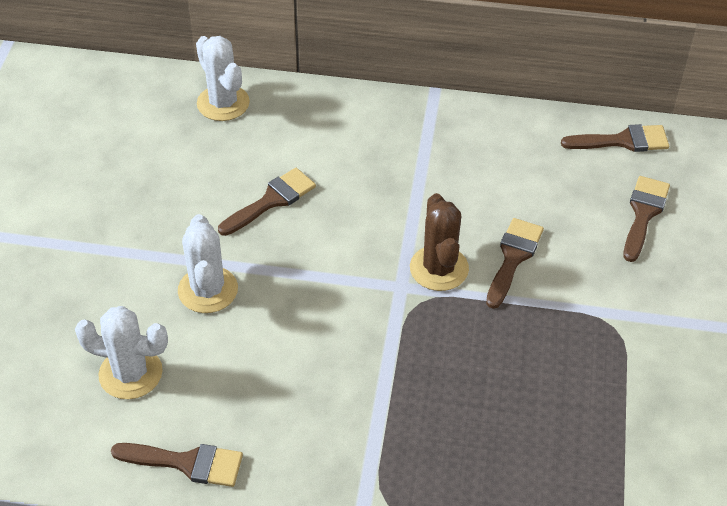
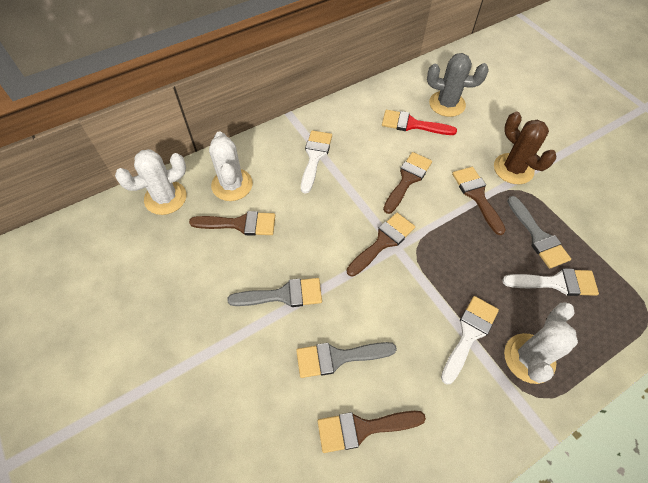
grey brush: none = 0 -> [227,278,322,307] [296,342,397,378] [507,196,571,269] = 3
grey cactus: none = 0 -> [427,53,488,117] = 1
red brush: none = 0 -> [382,110,457,135] = 1
white brush: none = 0 -> [301,130,332,194] [441,296,499,385] [502,268,599,296] = 3

